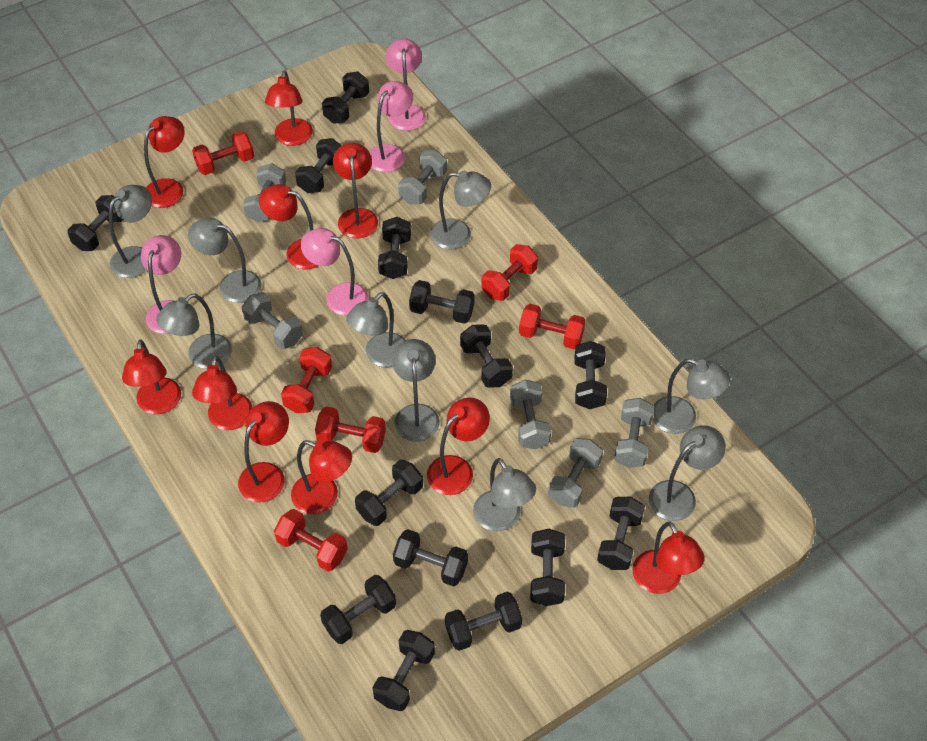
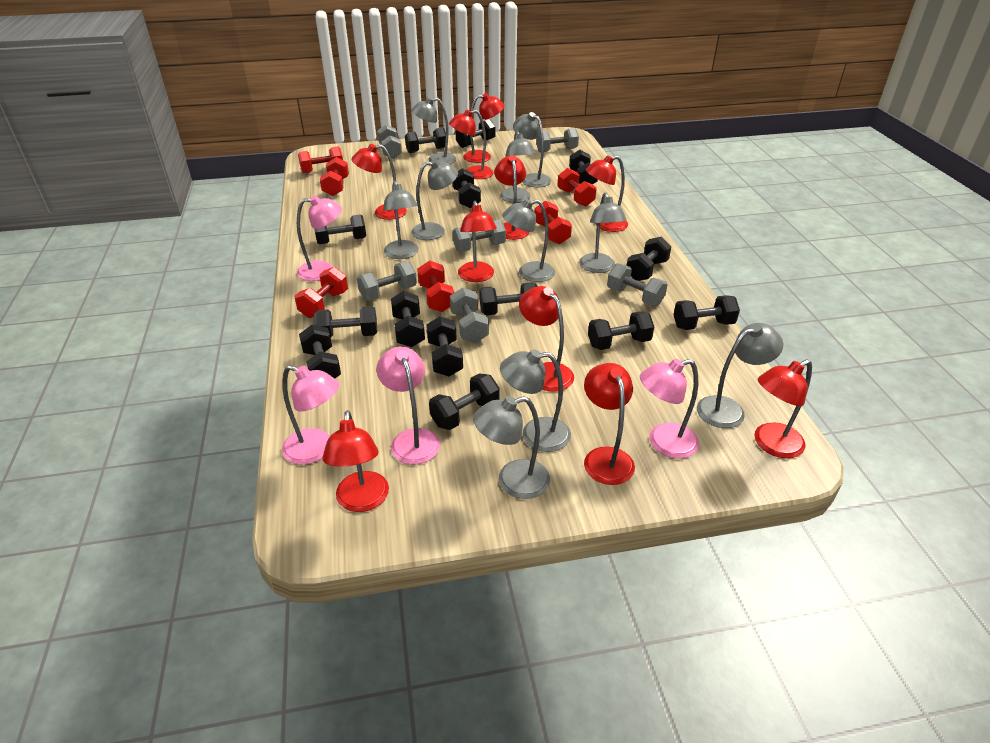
grey lamp: [109,185,152,278] [156,294,232,369] [188,218,261,303] [346,292,406,367] [392,339,440,442] [430,171,491,249] [473,458,536,531] [649,425,726,521] [652,359,730,434] = 9 -> [383,180,419,259] [411,97,456,164] [411,159,458,240] [473,396,550,499] [500,131,536,203] [500,349,571,452] [502,199,555,282] [513,112,551,187] [579,192,627,273] [697,323,783,428] = 10

